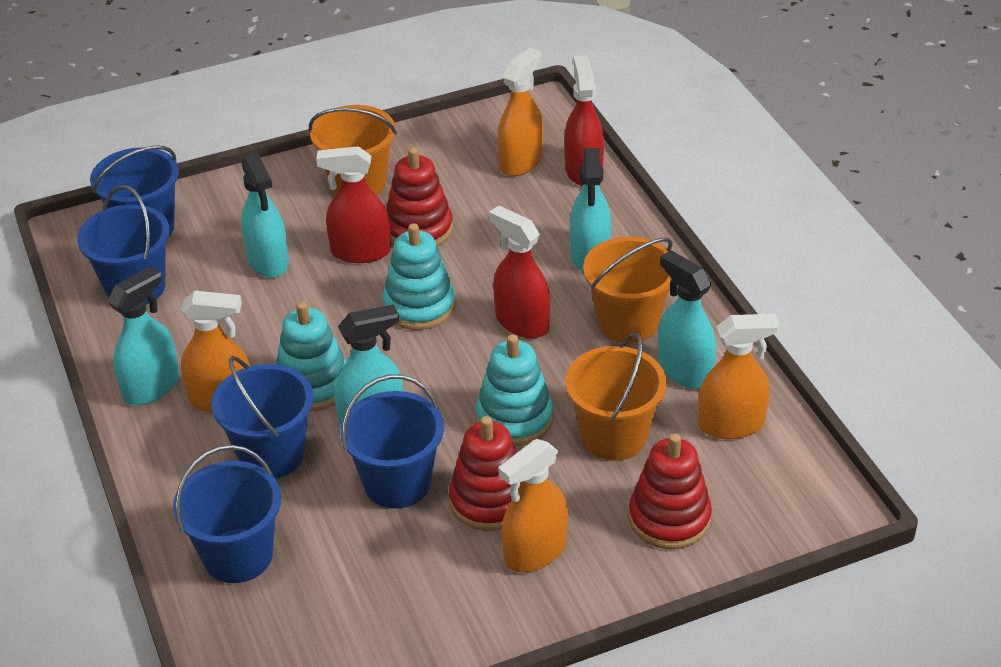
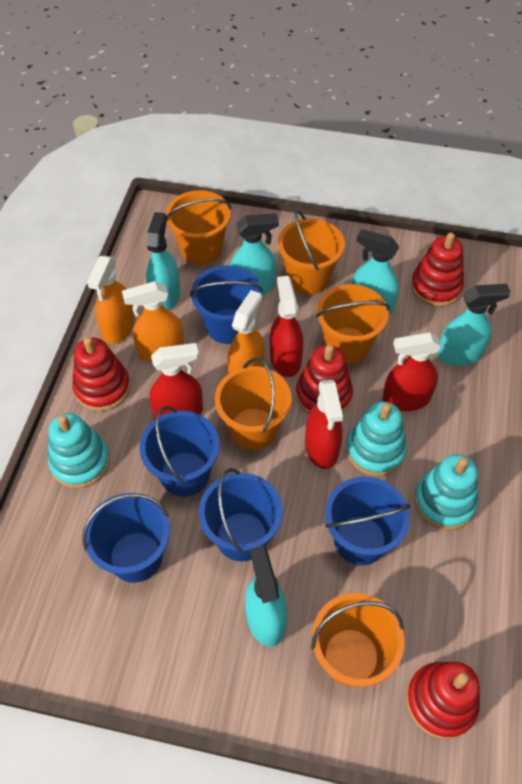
orange bucket: [309,105,397,196] [565,332,667,461] [583,237,673,343] = 3 -> [166,190,231,265] [215,358,292,450] [278,210,345,295] [311,593,405,687] [316,284,390,364] = 5
orange spray bottle: [181,291,250,413] [497,47,543,176] [498,439,568,572] [698,314,780,439] = 4 -> [87,256,135,344] [122,281,184,362] [227,290,265,374] = 3
red spray bottle: [316,146,391,263] [489,205,550,338] [564,55,604,186] = 3 -> [149,343,203,419] [270,276,303,377] [305,380,343,469] [383,332,441,411] = 4
red stacking toy: [386,147,453,246] [449,416,522,531] [629,433,712,549] = 3 -> [72,337,130,411] [296,345,353,414] [406,662,480,739] [411,233,464,307] = 4

